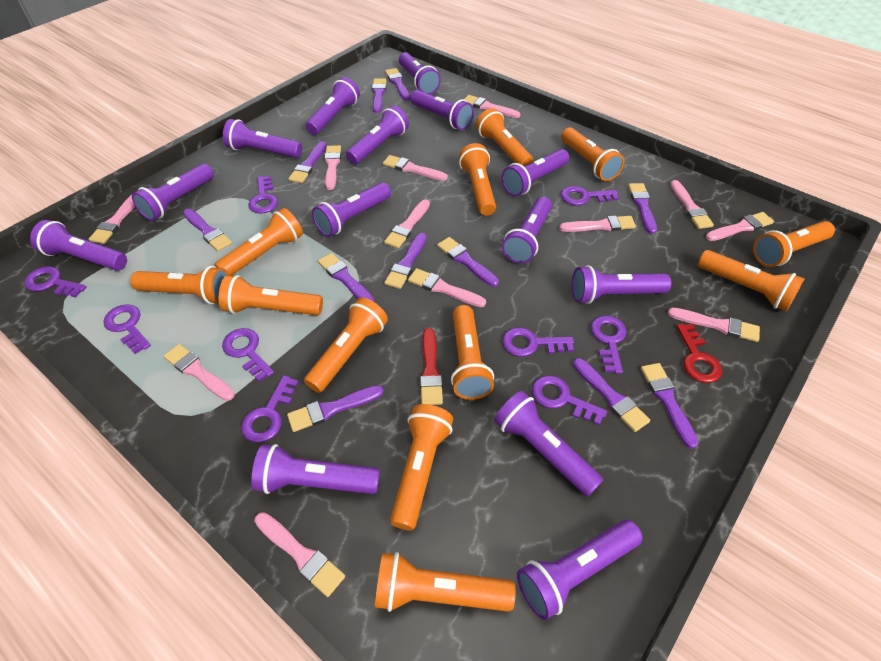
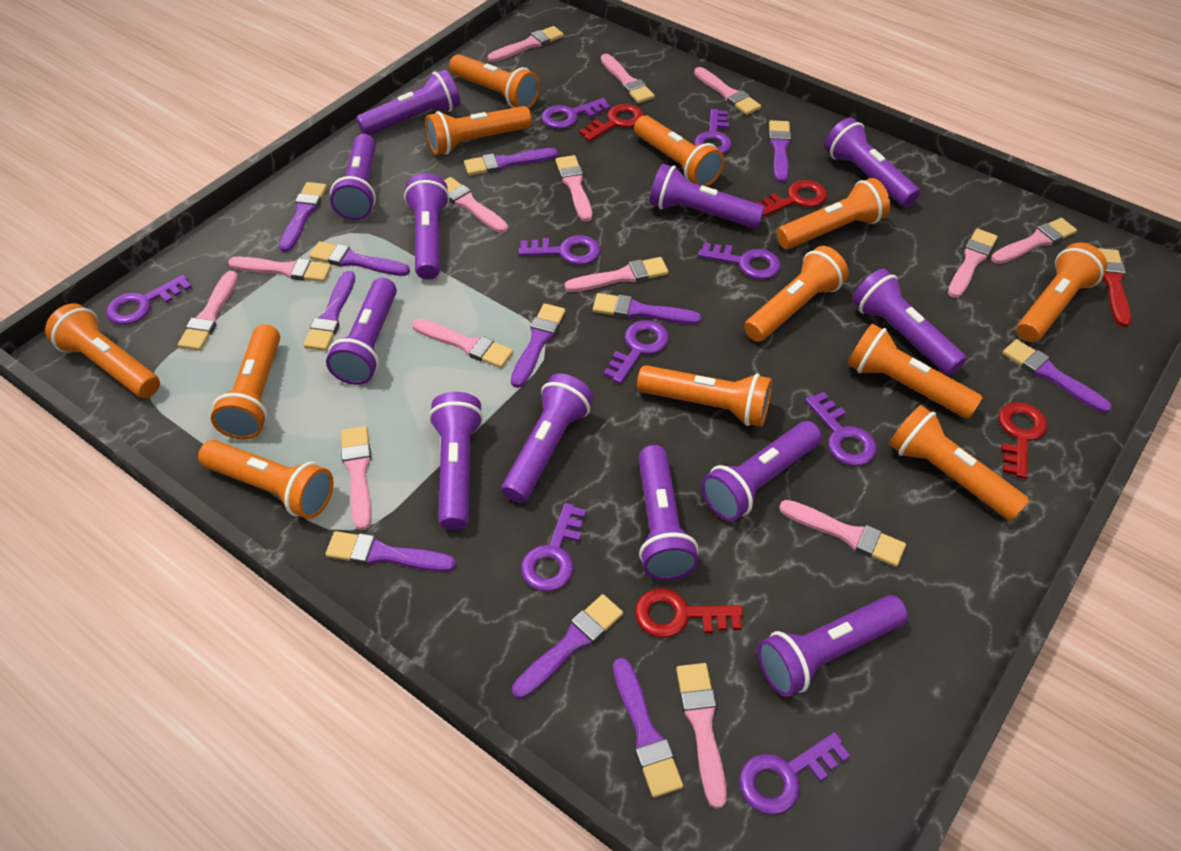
pink brush: [89,195,135,244] [163,344,235,401] [254,512,345,597] [324,145,341,190] [383,155,448,181] [384,199,430,248] [408,268,486,307] [464,95,521,118] [559,216,636,232] [668,308,760,342] [670,180,714,229] [706,212,774,241] = 12 -> [178,271,238,351] [228,257,332,282] [341,426,371,530] [412,319,513,368] [444,177,508,233] [488,26,564,62] [556,155,592,222] [565,257,668,292] [601,54,655,103] [676,663,727,809] [694,67,761,115] [779,500,906,567] [948,229,998,298] [991,218,1077,264] = 14
purple flashlight: [30,220,127,271] [132,164,214,221] [223,119,302,158] [251,444,380,494] [306,77,360,135] [312,182,391,237] [346,106,409,164] [399,52,441,94] [410,90,474,130] [494,391,603,496] [501,149,569,196] [502,197,552,264] [517,520,643,620] [572,265,672,304] = 14 -> [326,278,397,385] [330,134,376,220] [356,69,460,135] [404,173,450,280] [429,392,483,530] [502,373,594,503] [638,445,698,580] [649,164,765,228] [701,421,822,521] [757,595,908,697] [824,118,920,207] [852,268,967,376] = 12
red key: [676,324,722,383] = 1 -> [579,104,644,141] [635,588,743,638] [756,180,827,217] [999,402,1047,479] = 4

